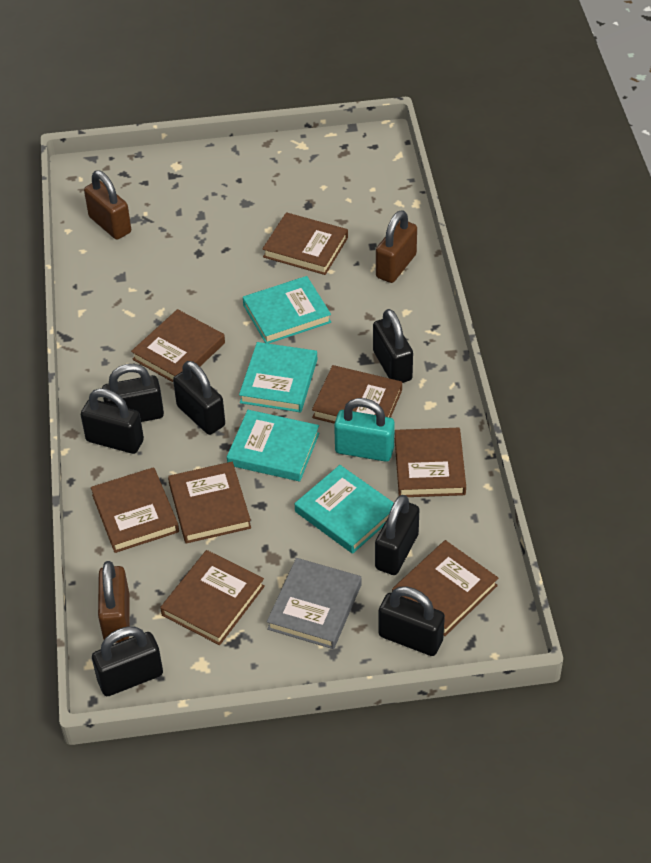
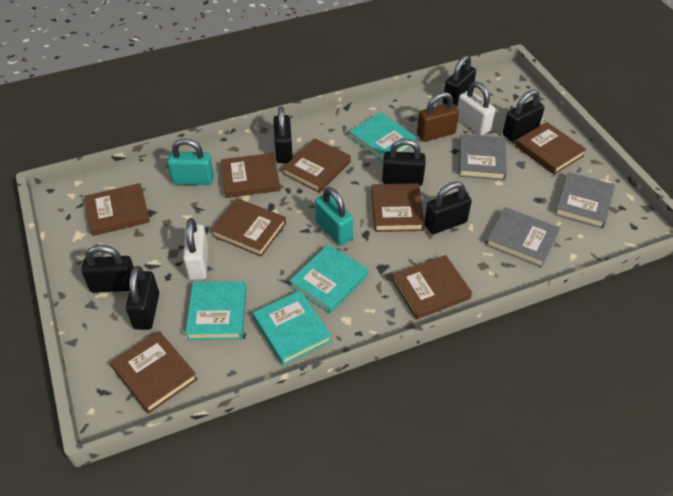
brown padlock: [84,170,131,240] [98,561,129,643] [376,210,417,283] = 3 -> [417,92,459,142] = 1
grey book: [267,558,362,649] = 1 -> [459,134,507,180] [486,207,560,268] [555,172,615,229] = 3
turquoise padlock: [334,398,395,462] = 1 -> [167,138,214,185] [315,187,353,246] = 2
white padlock: none = 0 -> [183,218,208,280] [457,81,495,136] = 2

